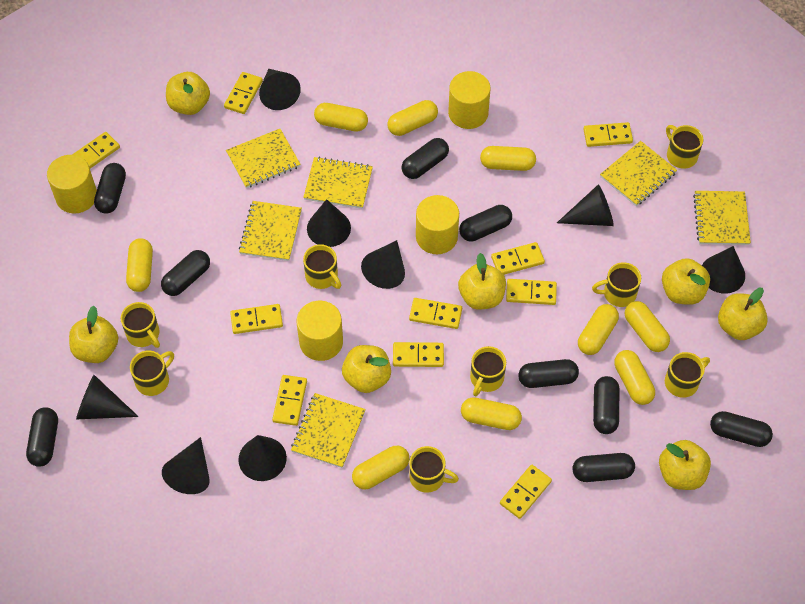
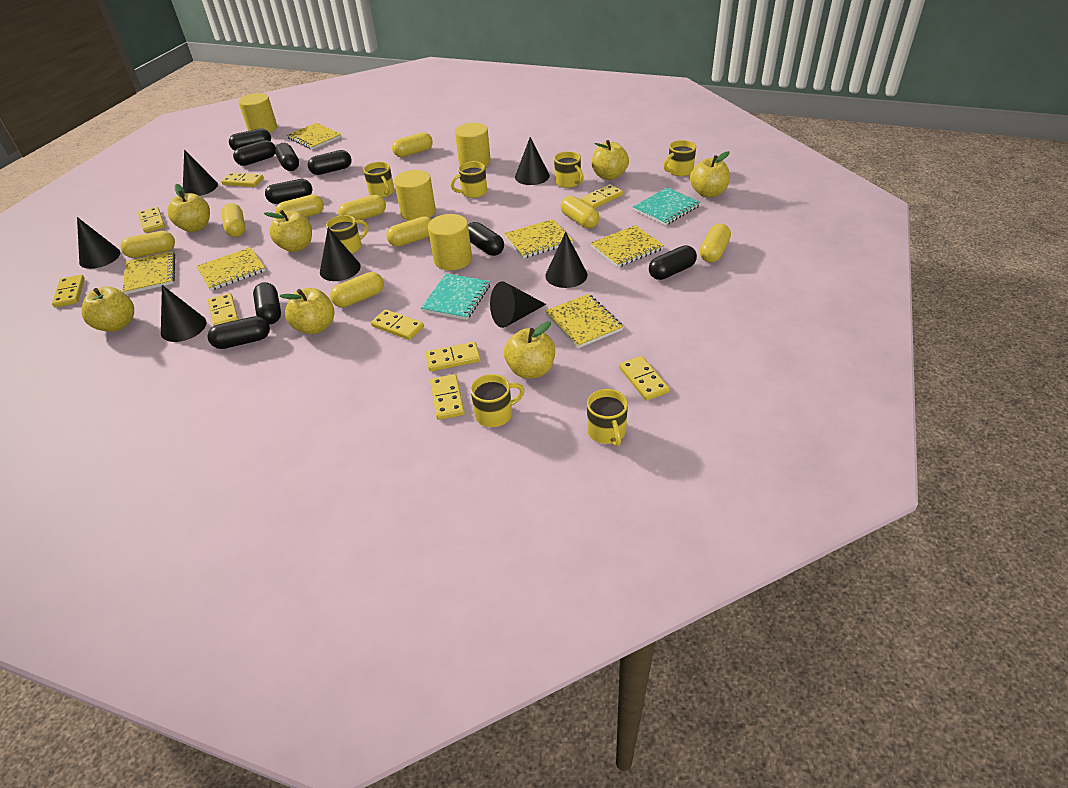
black cone: [76,375,139,419] [162,437,210,494] [238,435,287,481] [259,69,301,110] [307,199,351,247] [361,240,405,289] [557,184,614,226] [702,246,745,294] = 8 -> [77,217,120,269] [161,285,206,342] [183,149,218,196] [320,227,361,281] [490,281,546,328] [515,137,550,185] [546,232,588,288] = 7
turquoise notebook: none = 0 -> [421,274,490,320] [633,187,701,226] = 2
yellow domino: [72,132,120,169] [224,72,263,114] [230,304,283,334] [272,375,307,426] [393,342,444,367] [409,298,462,329] [491,242,545,275] [500,465,552,519] [506,279,557,305] [583,122,633,147] = 10 -> [52,275,85,307] [138,207,165,233] [208,293,239,326] [221,173,264,187] [371,309,424,340] [425,342,481,371] [430,374,465,420] [581,184,623,209] [619,356,670,401] = 9
yellow mug: [121,302,160,348] [130,351,174,396] [303,244,341,289] [409,446,459,493] [470,346,506,396] [592,262,641,307] [665,352,710,398] [666,125,703,169] = 8 -> [326,215,369,254] [363,162,394,198] [451,161,487,198] [471,374,525,427] [554,151,584,188] [587,389,628,446] [663,140,696,176] = 7

